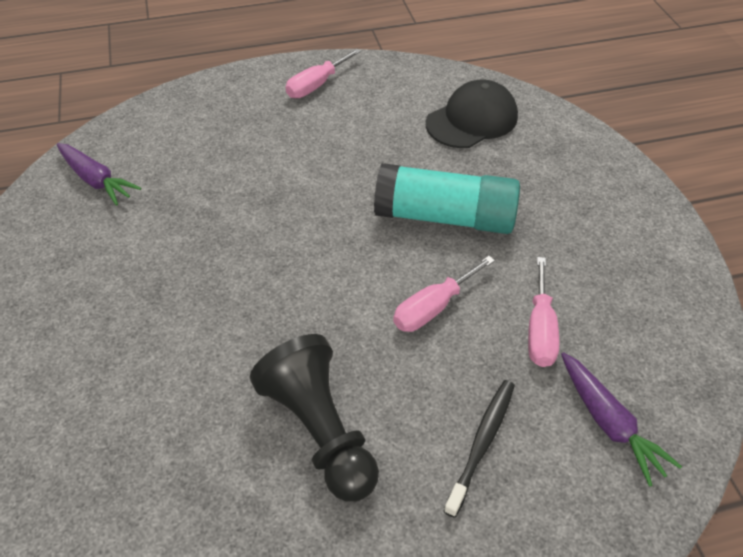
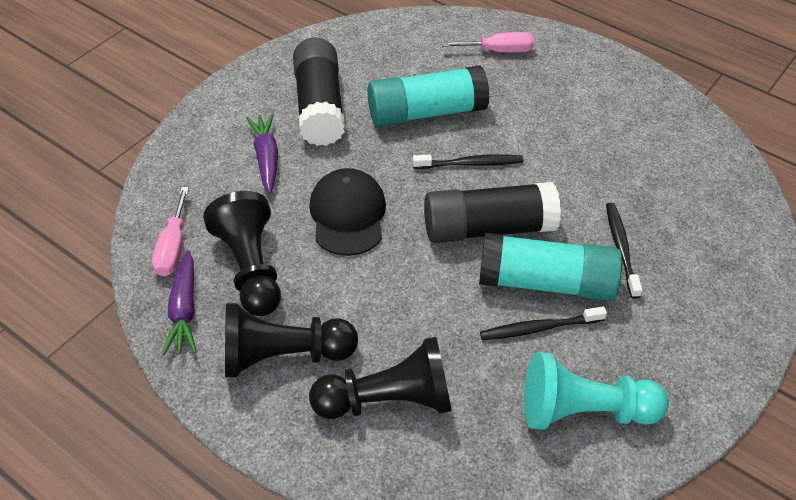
black glue stick: none = 0 -> [293,38,345,146] [424,182,561,243] = 2
black pawn: [250,334,379,502] = 1 -> [203,191,281,316] [225,303,358,377] [309,337,452,419] = 3
black toothbrush: [444,380,515,518] = 1 -> [413,154,523,169] [480,306,607,340] [606,203,642,299] = 3
pink screwdriver: [286,48,361,98] [393,256,495,332] [528,257,559,367] = 3 -> [152,187,189,276] [441,32,534,52] = 2
turquoise glue stick: [374,163,520,234] = 1 -> [367,65,490,127] [479,233,622,301] = 2
turquoise pawn: none = 0 -> [524,352,669,430] = 1

